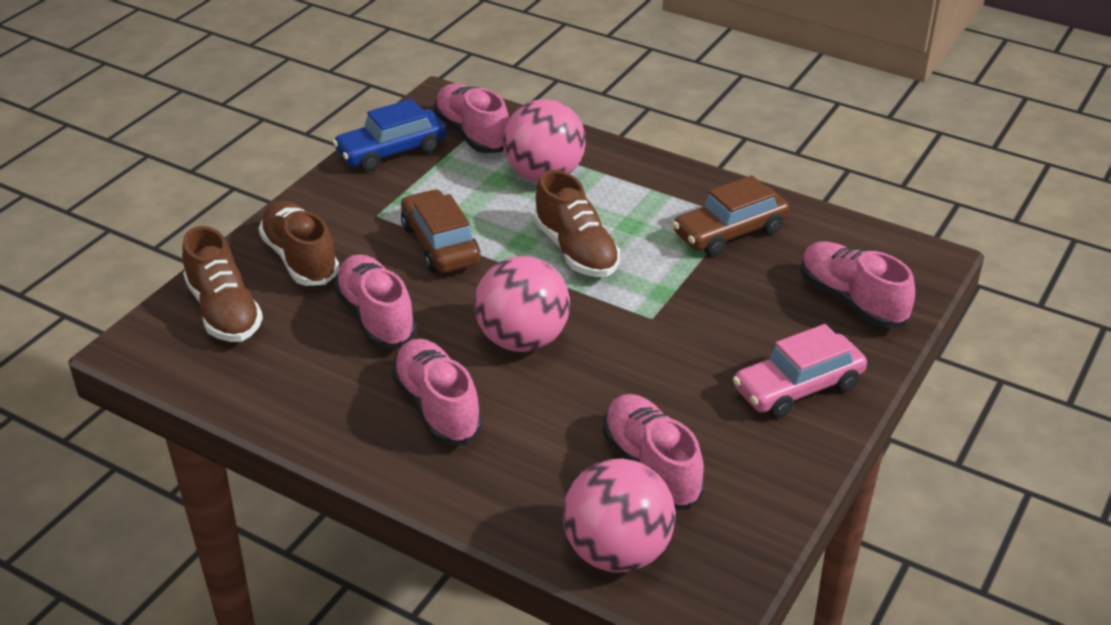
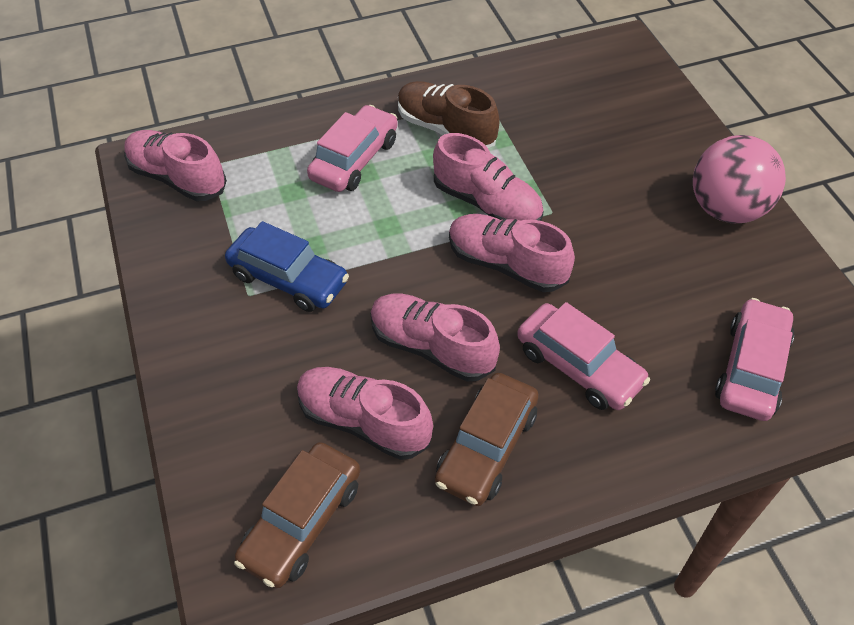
brown shoe: [182,226,263,342] [259,201,340,286] [534,170,620,277] = 3 -> [398,81,499,148] = 1
pink ball: [474,256,570,352] [503,99,586,182] [563,459,676,572] = 3 -> [693,135,786,223] = 1
pink car: [733,324,867,418] = 1 -> [307,105,398,192] [517,302,650,410] [715,298,794,421] = 3

